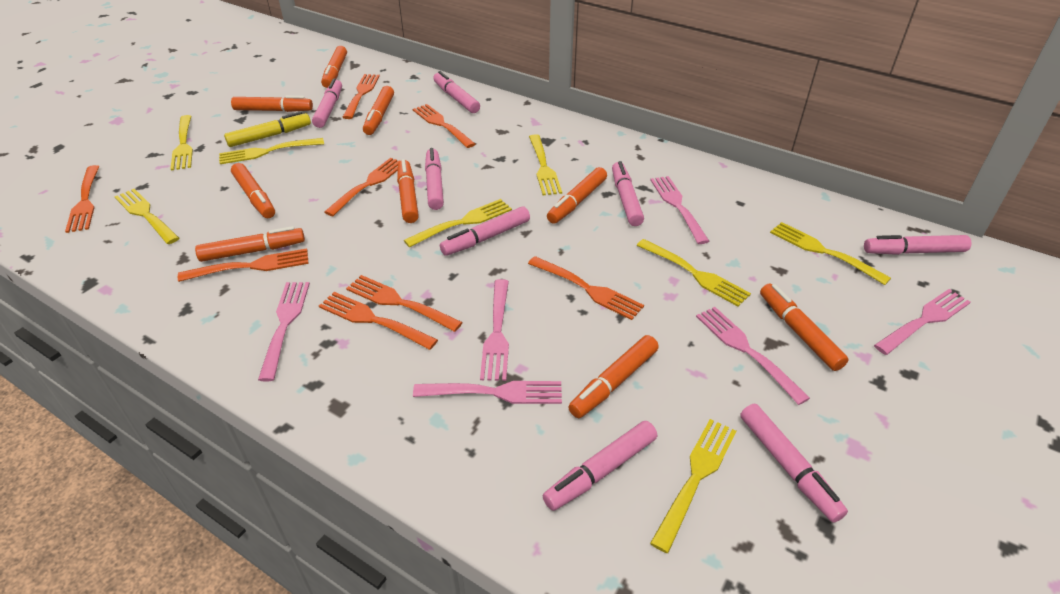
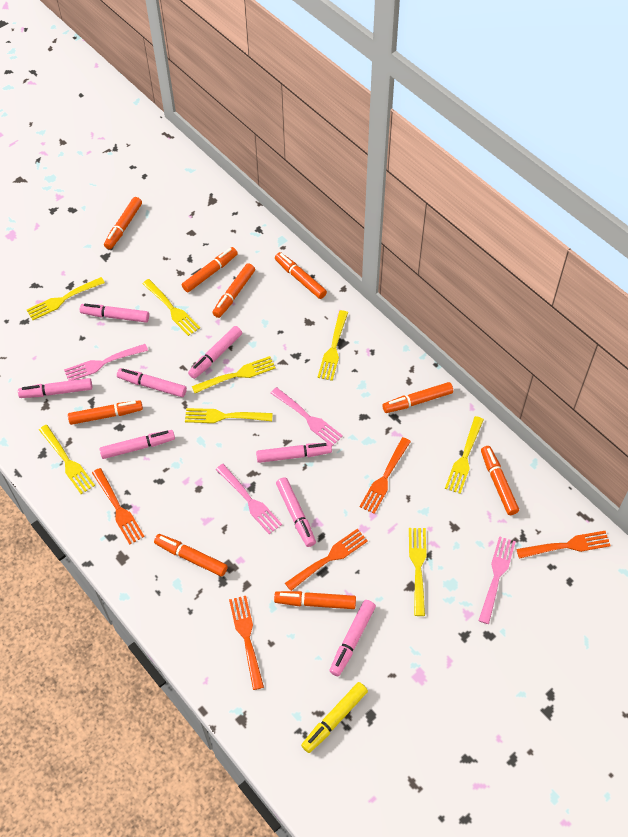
orange fork: [65,165,100,233] [178,248,309,282] [319,292,438,350] [324,158,400,216] [342,74,380,119] [346,275,463,332] [413,104,475,148] [528,256,644,320] = 8 -> [92,468,145,545] [229,596,264,690] [285,529,368,591] [360,437,411,514] [516,531,611,559] = 5
pink fork: [258,282,310,382] [413,381,562,404] [480,279,509,381] [650,176,710,244] [696,307,810,405] [874,289,971,355] = 6 -> [64,344,148,381] [216,464,282,534] [271,387,343,446] [478,536,516,624] = 4

